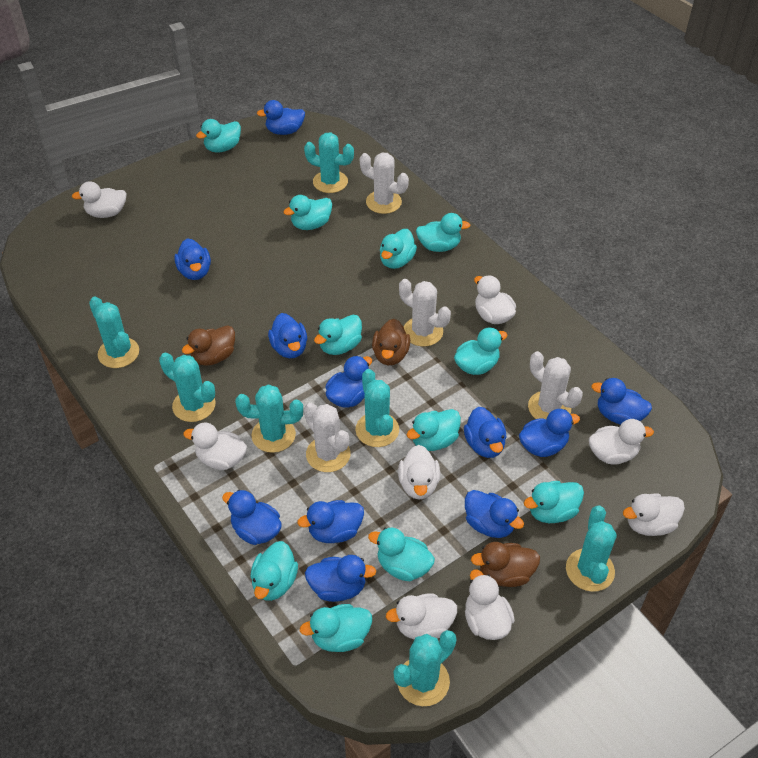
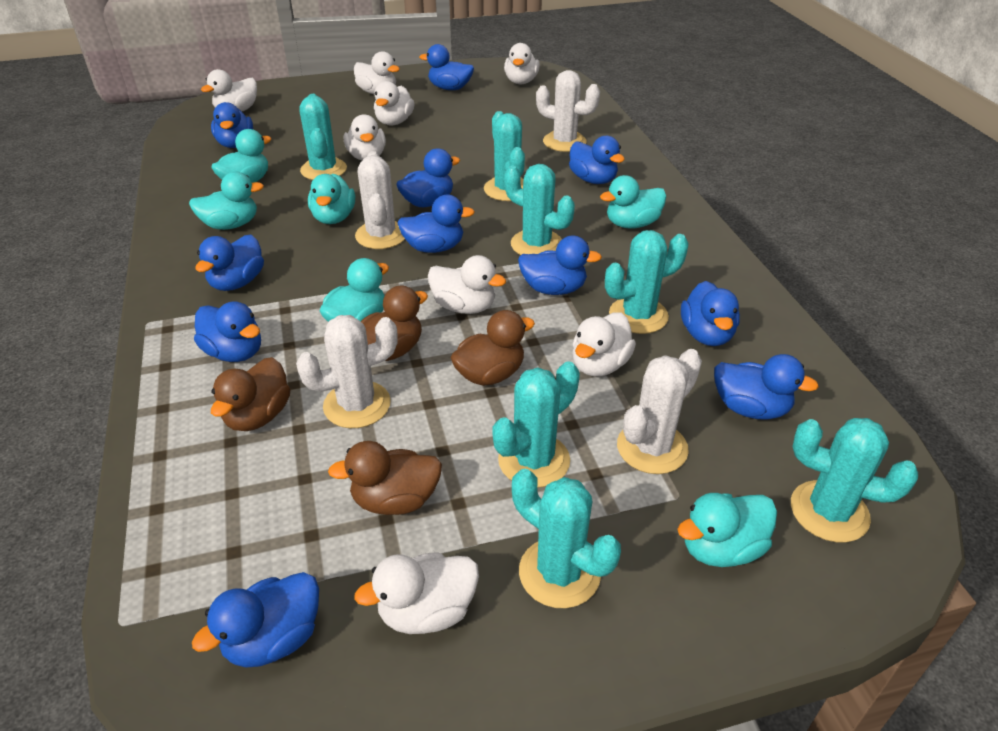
brown duck: [182,325,235,366] [372,319,410,365] [471,542,540,587] = 3 -> [211,357,290,431] [328,441,442,515] [361,286,428,361] [451,310,535,386] = 4
turquoise duck: [196,119,241,152] [251,541,298,601] [283,195,332,230] [300,604,372,652] [314,315,362,355] [368,528,435,581] [380,229,417,269] [407,409,461,451] [416,213,470,252] [454,328,508,375] [524,481,584,523] = 11 -> [189,172,264,230] [211,129,271,183] [308,174,355,224] [320,258,389,322] [600,175,666,229] [677,493,777,567] = 6

